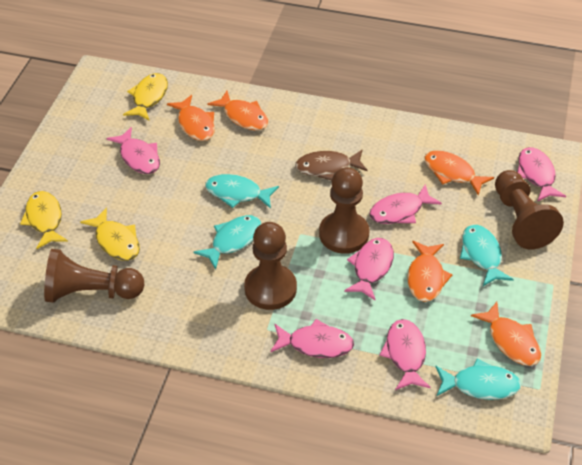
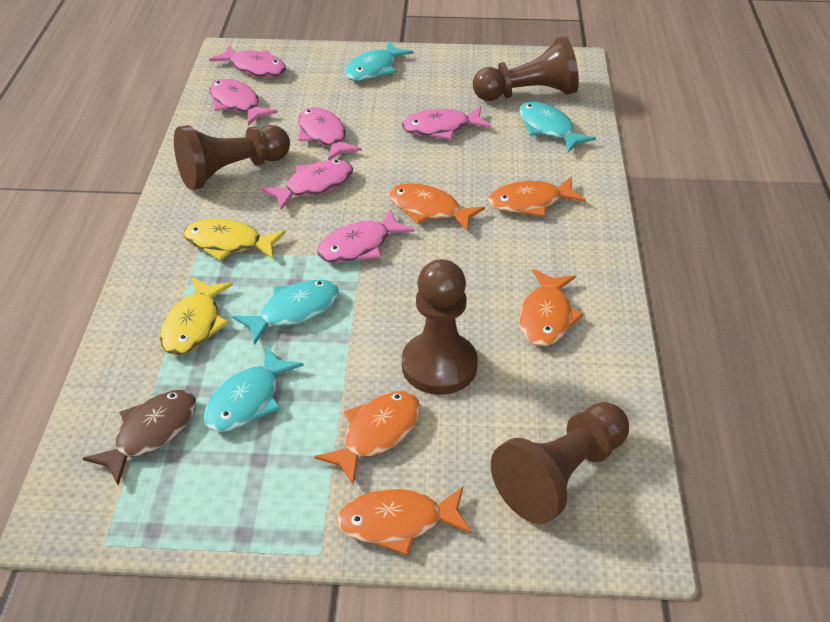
yellow fish: [20,191,68,249] [80,207,140,261] [123,73,168,121] = 3 -> [160,277,233,355] [183,219,286,261] = 2

